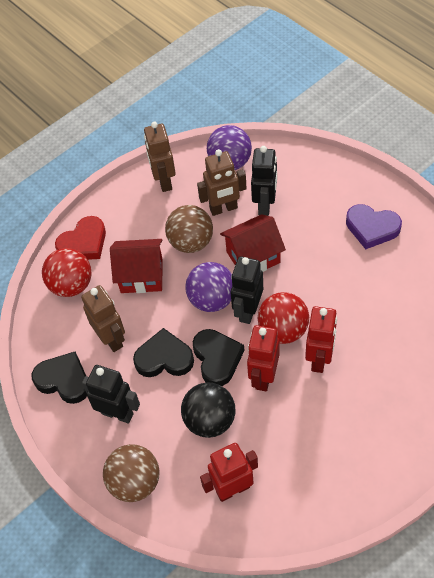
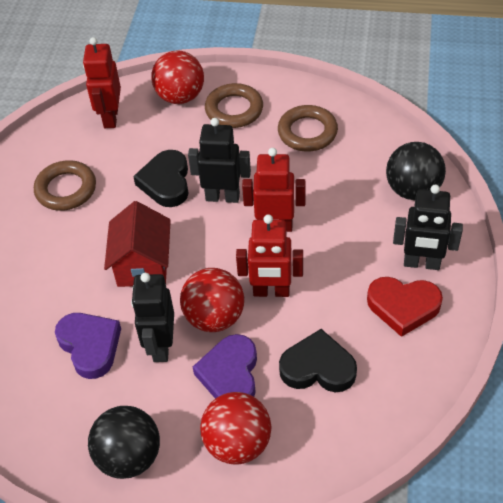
black ball: [181,382,236,438] = 1 -> [88,406,160,479] [386,142,446,200] = 2
black heart: [31,351,87,404] [133,328,194,377] [193,329,244,386] = 3 -> [133,150,188,207] [279,329,357,392] = 2
brown ball: [103,444,160,502] [165,205,213,253] = 2 -> none = 0
brown ring: none = 0 -> [34,160,96,211] [205,83,263,128] [278,105,338,152] = 3
brown robot: [81,285,125,352] [144,122,176,192] [197,149,247,216] = 3 -> none = 0
purple ball: [185,262,232,312] [207,125,252,170] = 2 -> none = 0
purple heart: [346,204,402,249] = 1 -> [55,313,121,379] [193,334,257,398] = 2
red ball: [42,248,92,297] [258,292,309,344] = 2 -> [151,50,204,104] [180,268,244,332] [200,392,271,465] = 3
red house: [110,239,163,293] [220,214,286,272] = 2 -> [104,201,171,287] = 1

